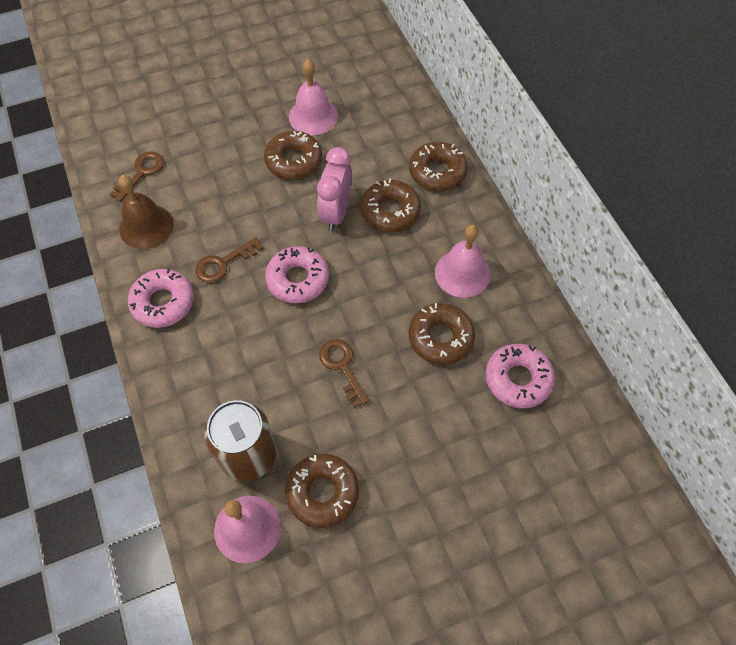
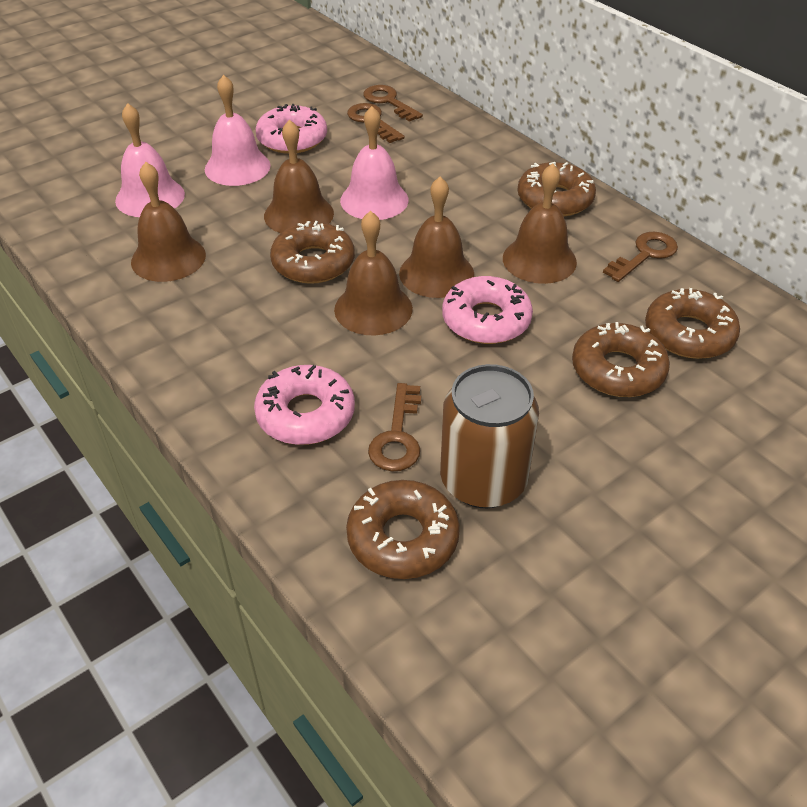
brown bell: [119,175,174,249] = 1 -> [131,162,206,282] [264,120,334,233] [334,211,413,335] [399,177,474,298] [503,163,577,284] = 5
brown key: [110,152,164,202] [195,237,263,283] [319,339,369,408] = 3 -> [347,103,405,143] [363,85,423,122] [368,383,421,471] [603,232,678,282] = 4
pink clock: [317,147,352,231] = 1 -> none = 0

